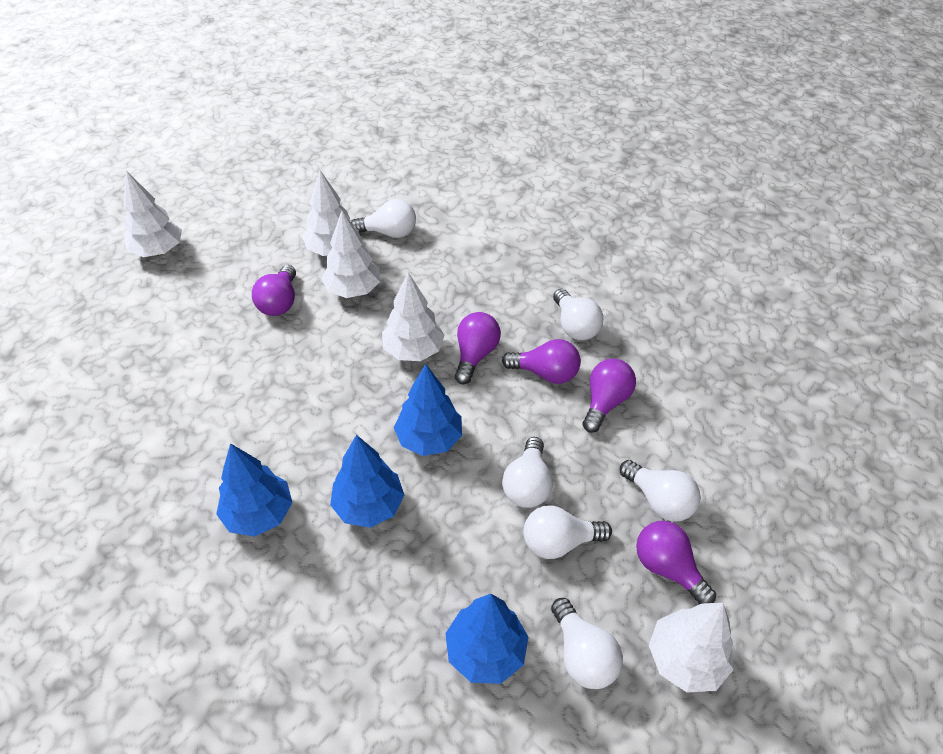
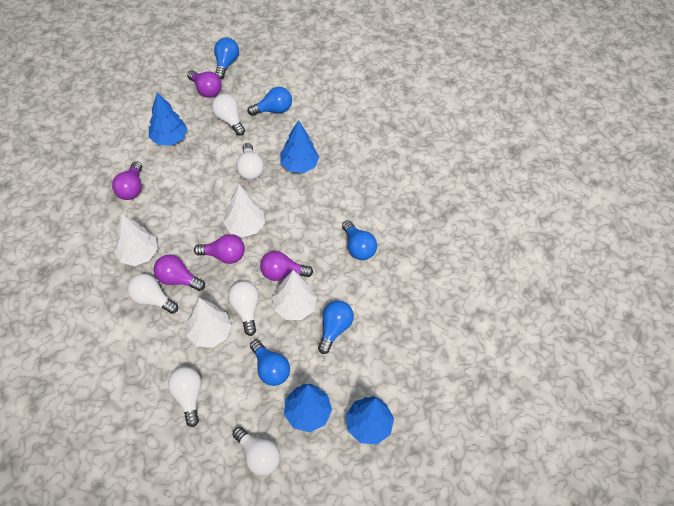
blue light bulb: none = 0 -> [214,38,239,79] [248,87,292,116] [250,340,290,386] [318,301,354,354] [342,221,377,260] = 5
white tree: [123,171,182,257] [302,170,359,256] [321,211,380,298] [382,272,445,361] [649,603,734,693] = 5 -> [114,214,158,266] [186,298,232,348] [223,185,265,237] [273,270,317,320] = 4

